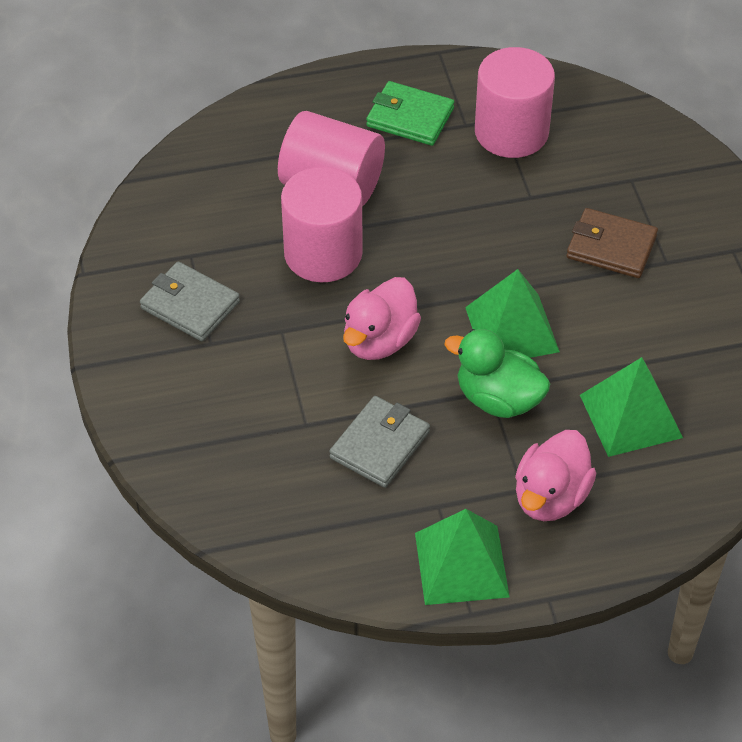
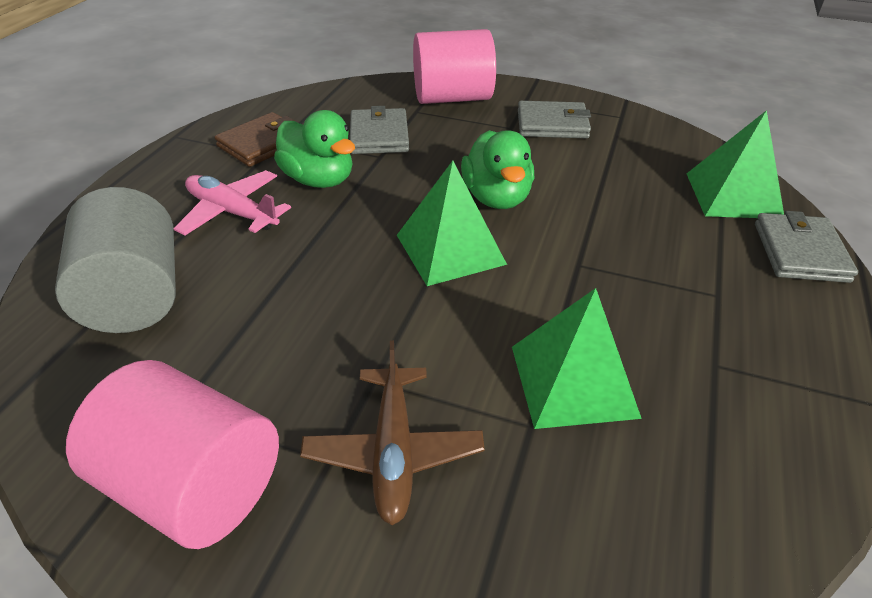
brown plane: none = 0 -> [300,340,485,525] = 1
green duck: [444,329,550,418] = 1 -> [274,110,355,188] [461,130,534,209] = 2
green wallet: [366,81,454,146] = 1 -> none = 0
grey cylinder: none = 0 -> [55,187,176,333] = 1
grey wallet: [140,261,240,341] [329,396,430,488] = 2 -> [350,106,409,154] [518,101,591,138] [755,211,858,283] = 3
pink cylinder: [278,111,385,207] [281,167,363,282] [475,47,555,158] = 3 -> [66,360,279,549] [413,29,496,104] = 2
pink duck: [343,277,421,360] [515,430,596,521] = 2 -> none = 0
pink plane: none = 0 -> [173,170,291,236] = 1

